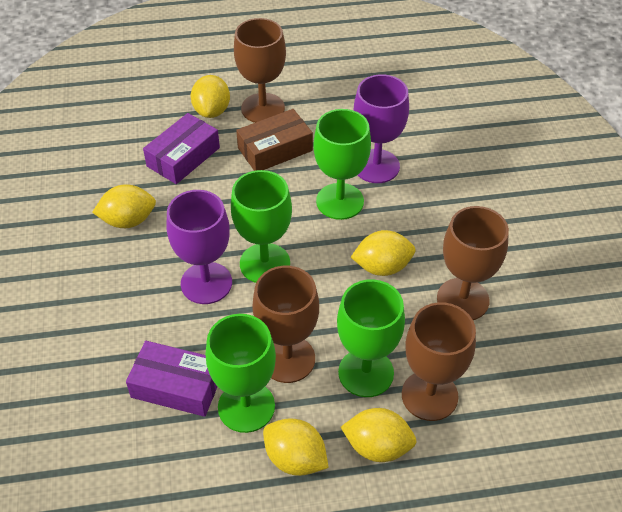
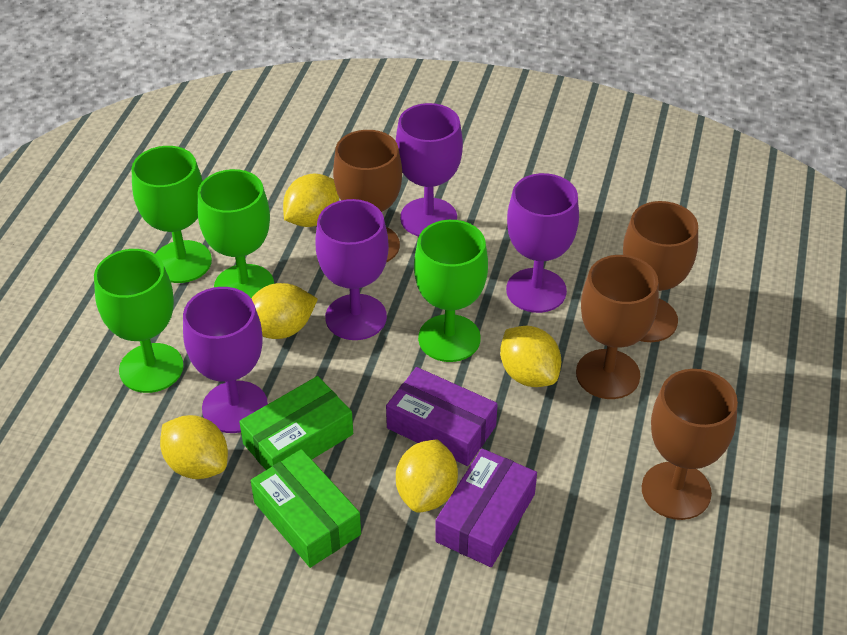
brown box: [236,109,313,171] = 1 -> none = 0
green box: none = 0 -> [239,376,353,470] [251,449,361,568] = 2
purple goblet: [166,190,232,304] [354,74,409,183] = 2 -> [183,287,268,433] [315,199,389,340] [396,103,463,236] [506,173,579,313] = 4

